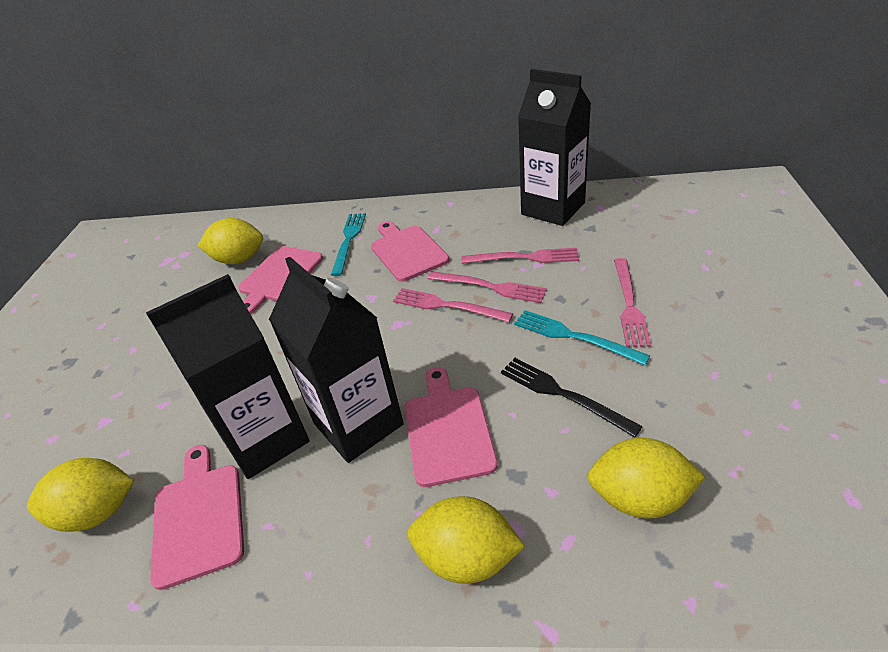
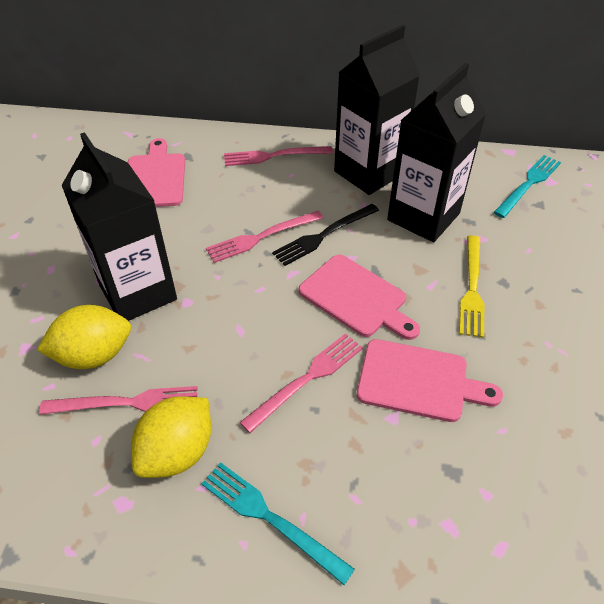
pink cutting board: [150,445,244,590] [238,246,323,314] [371,221,449,282] [405,367,498,487] = 4 -> [128,138,185,207] [299,255,420,340] [357,339,503,422] = 3
yellow fork: none = 0 -> [459,235,484,338] = 1
yellow lemon: [27,458,134,532] [198,218,263,264] [408,496,525,584] [587,437,705,519] = 4 -> [37,305,131,369] [131,396,211,478] = 2

